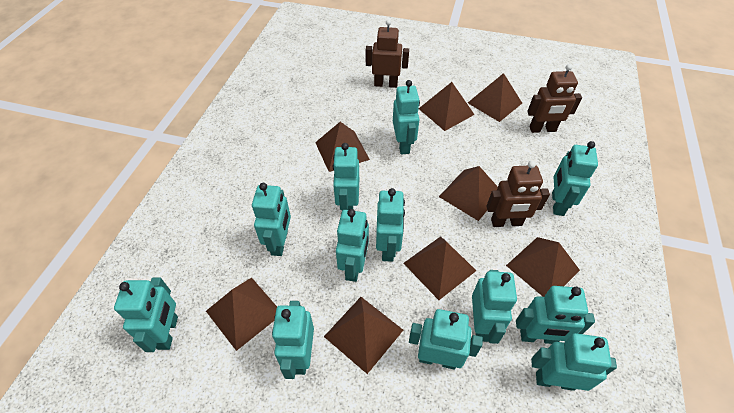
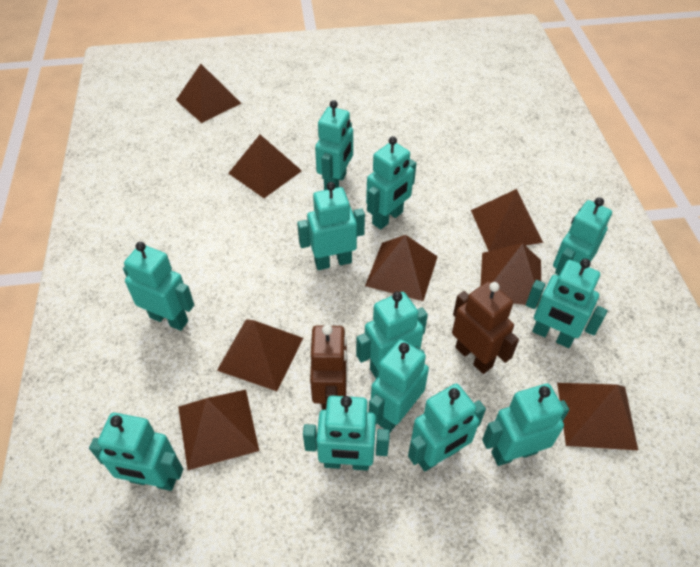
brown robot: [366,19,409,88] [487,161,550,227] [527,64,582,133] = 3 -> [310,325,348,410] [452,281,519,374] = 2

